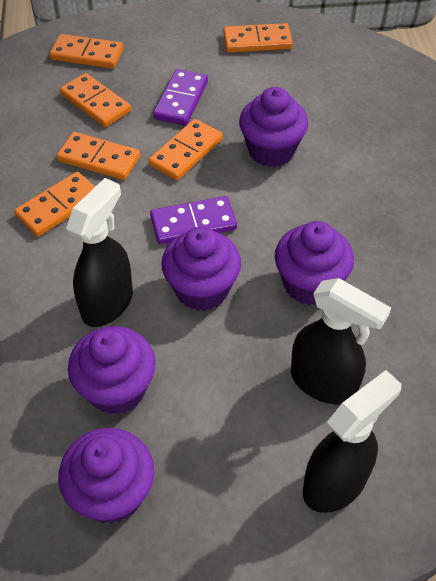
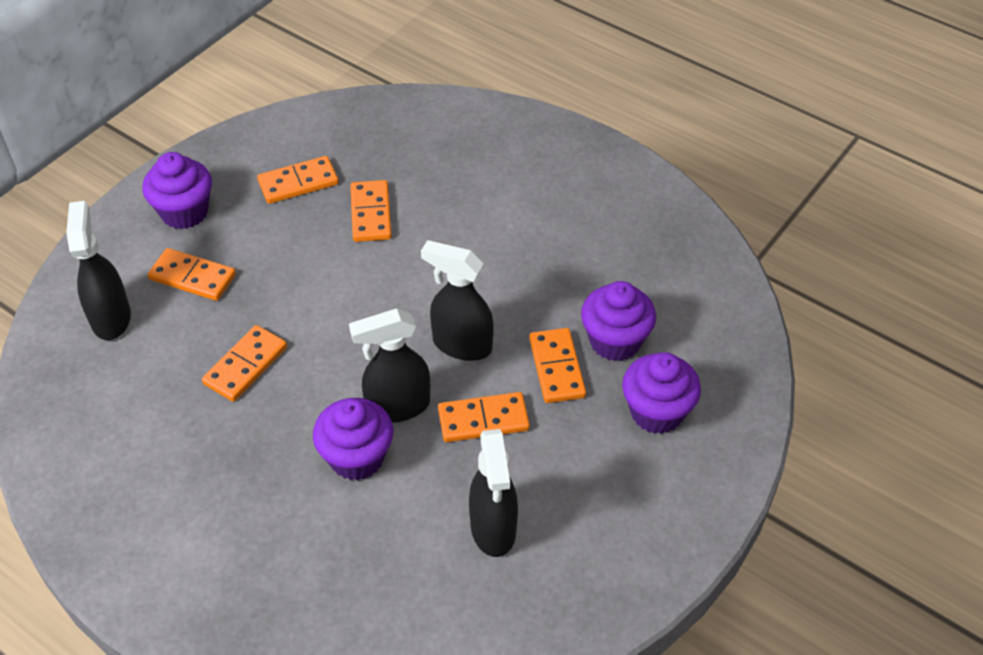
black spray bottle: [66,178,133,327] [291,278,391,405] [303,370,401,513] = 3 -> [66,201,131,340] [349,309,430,423] [421,240,494,361] [469,429,518,557] = 4
purple cupcake: [58,428,154,524] [68,326,156,415] [161,227,241,311] [239,87,308,167] [275,221,354,305] = 5 -> [143,152,212,229] [313,398,393,481] [581,281,656,361] [622,352,701,434] = 4
purple domino: [150,196,237,244] [153,69,208,125] = 2 -> none = 0

